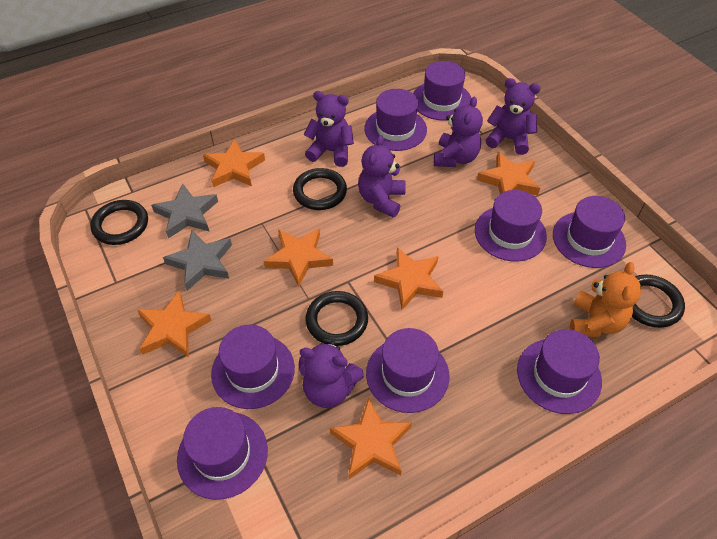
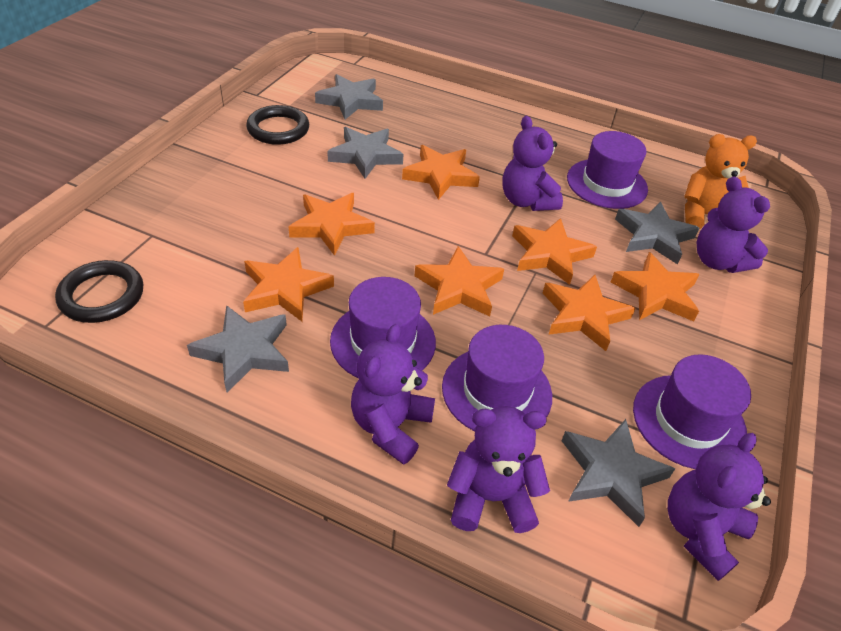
black ring: [90,200,148,245] [293,168,347,210] [305,291,368,346] [632,274,685,328] = 4 -> [55,260,143,323] [246,105,309,145] = 2
grey star: [151,183,218,239] [163,230,232,291] = 2 -> [187,305,289,393] [315,74,383,119] [327,127,404,179] [562,419,675,527] [615,202,699,265] = 5
orange star: [137,291,212,357] [203,140,265,188] [263,228,333,287] [330,398,412,479] [374,247,443,310] [477,152,540,195] = 6 -> [243,247,334,322] [288,193,375,256] [402,145,480,200] [414,246,504,317] [512,218,597,285] [542,275,636,351] [611,252,700,321] = 7
purple hat: [177,407,268,500] [211,325,295,409] [364,89,427,151] [366,328,450,413] [413,61,472,121] [475,190,547,262] [517,329,602,414] [553,196,626,268] = 8 -> [330,277,436,378] [442,325,552,431] [567,131,648,209] [633,354,751,469] = 4

